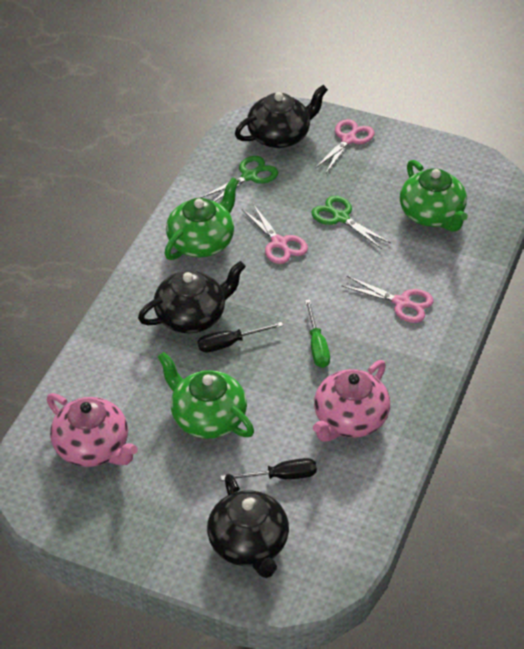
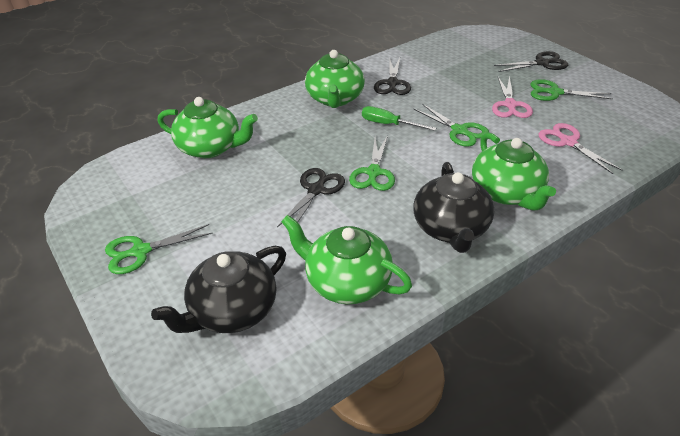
black scissors: none = 0 -> [277,168,345,227] [374,58,411,95] [494,51,568,72] = 3
black screwdriver: [198,322,283,353] [221,458,317,481] = 2 -> none = 0
black teapot: [138,261,246,333] [207,474,289,578] [235,85,328,148] = 3 -> [151,246,286,333] [414,162,494,253] = 2
green scissors: [201,156,278,202] [312,196,390,249] = 2 -> [105,224,213,274] [349,135,395,191] [414,104,489,147] [530,79,613,101] = 4
green teapot: [158,352,254,439] [164,177,239,260] [400,160,468,232] = 3 -> [158,97,258,158] [281,215,412,304] [305,50,365,108] [472,132,556,211] = 4
pink scissors: [242,204,308,264] [315,119,375,173] [341,276,434,323] = 3 -> [492,76,533,118] [538,123,622,174] = 2
pink teapot: [47,393,138,467] [313,360,390,442] = 2 -> none = 0

